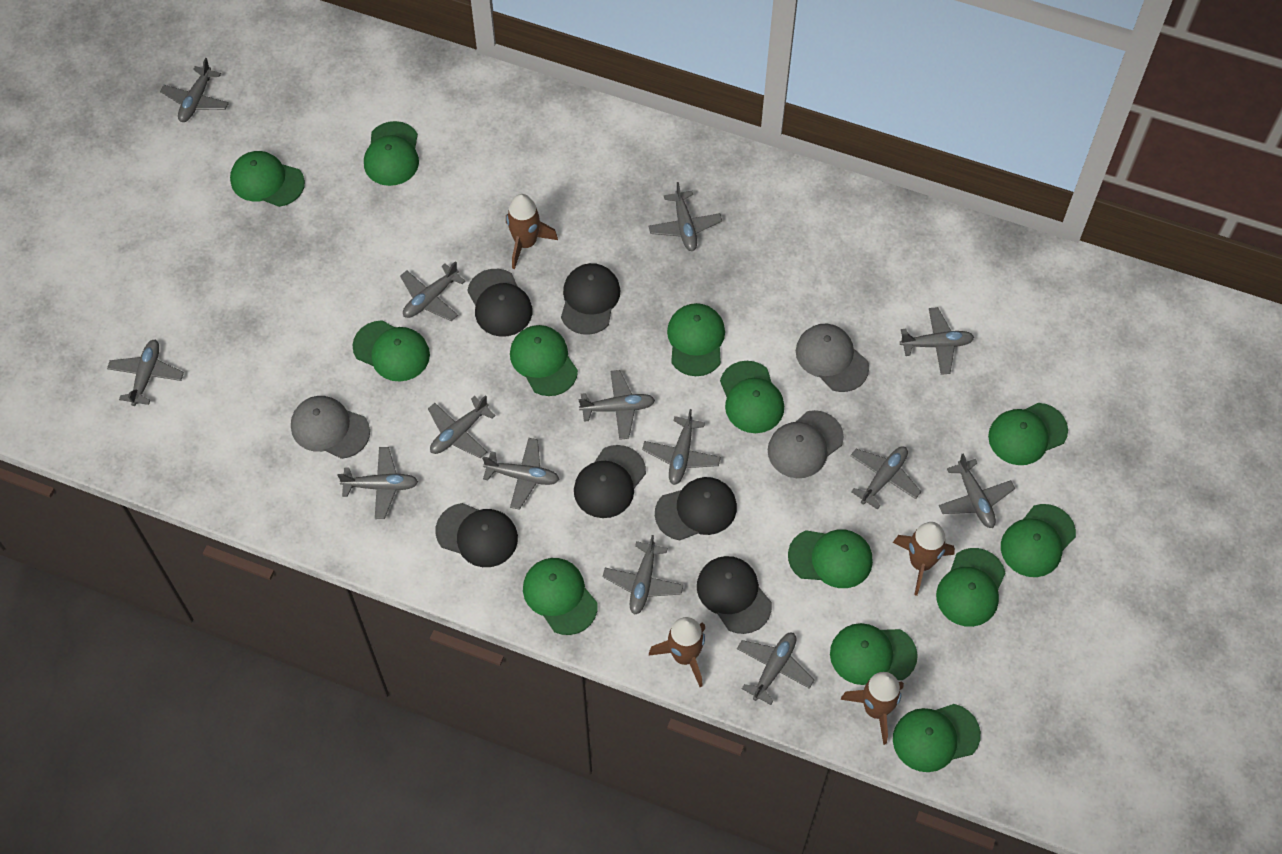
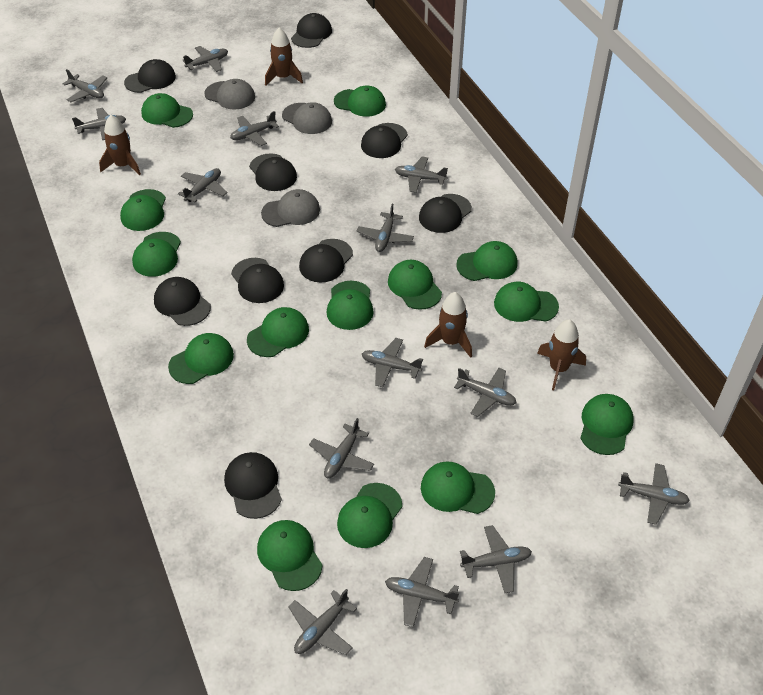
black cap: [435,503,518,567] [467,269,532,337] [561,263,620,335] [574,445,646,518] [655,477,737,541] [697,556,772,634] = 6 -> [124,59,176,93] [154,277,211,326] [224,452,282,519] [231,258,284,303] [249,153,297,191] [291,13,332,48] [299,239,353,283] [361,123,408,158] [419,194,472,233] = 9
green cap: [230,151,305,207] [352,320,430,382] [364,121,419,186] [510,325,578,396] [523,558,598,635] [667,303,725,376] [720,361,784,433] [788,530,873,588] [830,623,918,685] [893,704,981,772] [936,548,1005,627] [988,403,1068,465] [1001,504,1076,577] = 13 -> [120,189,166,231] [132,232,181,277] [141,93,193,128] [168,333,234,384] [247,307,309,357] [257,520,323,591] [327,281,374,330] [334,86,386,117] [337,483,402,548] [388,260,442,310] [421,461,495,514] [456,241,518,281] [494,282,559,322] [581,394,634,455] = 14

